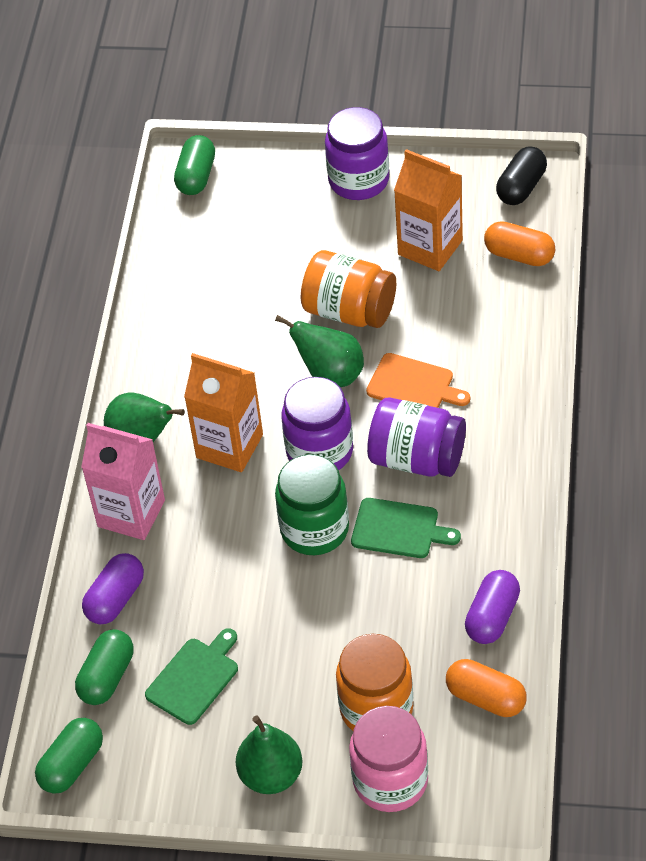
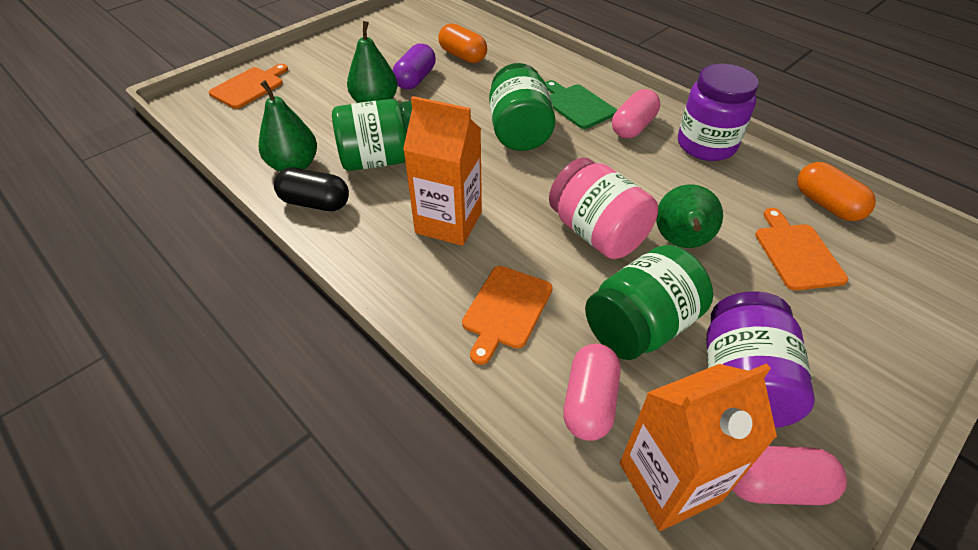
green capsule: [35,718,103,794] [75,629,134,705] [174,135,215,195] = 3 -> none = 0
green cutting board: [145,628,238,725] [351,498,461,558] = 2 -> [545,80,617,129] = 1
green jar: [275,454,349,555] = 1 -> [332,99,412,171] [489,63,555,151] [585,245,713,360] = 3
orange cutting board: [366,353,470,408] = 1 -> [209,64,288,109] [462,266,553,365] [755,208,848,291] = 3
orange jar: [301,250,396,328] [336,634,413,731] = 2 -> none = 0
pink capsule: none = 0 -> [563,344,620,441] [612,89,660,138] [732,446,847,505] = 3
pink carton: [81,423,165,540] = 1 -> none = 0
purple capsule: [82,553,144,624] [465,570,520,644] = 2 -> [392,44,436,89] = 1
purple jar: [281,377,353,470] [325,107,389,200] [367,398,466,477] = 3 -> [678,64,759,161] [706,291,815,428] = 2

